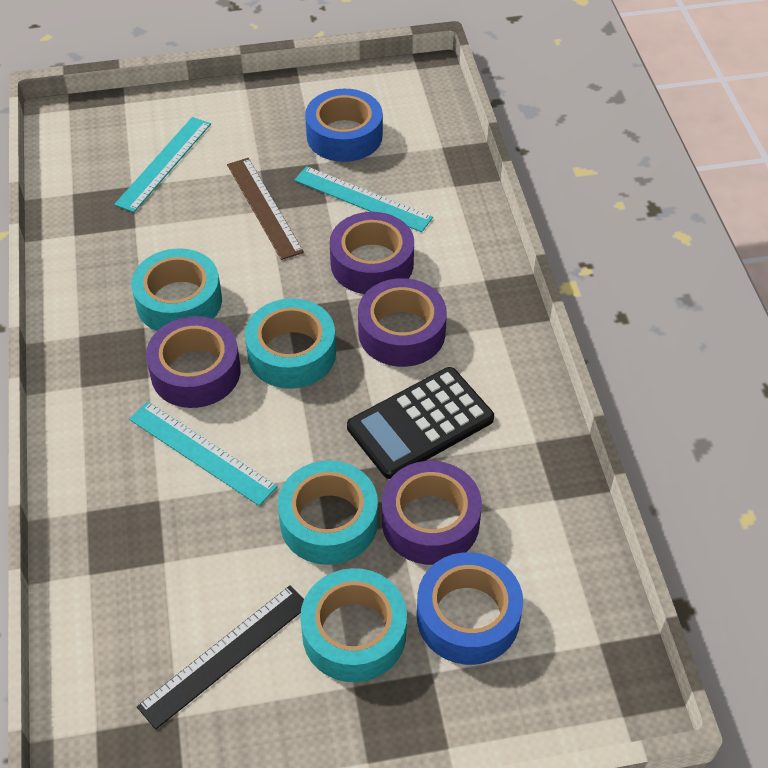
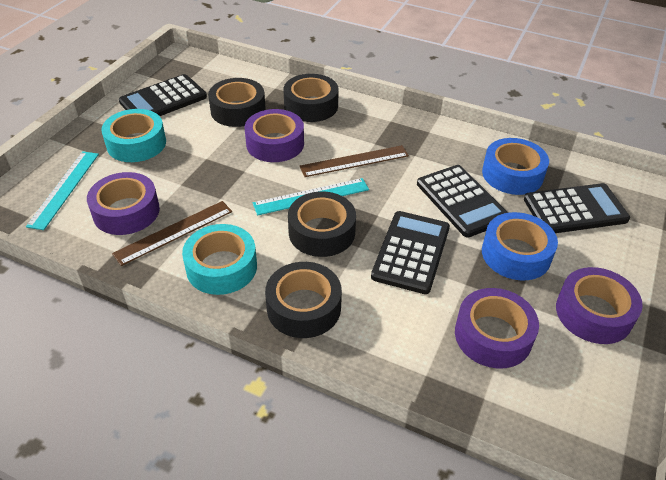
black calculator: [347,367,494,479] = 1 -> [119,74,207,116] [371,211,450,294] [417,165,508,238] [524,183,630,233] = 4
black ruler: [137,585,304,729] = 1 -> none = 0
black tape: none = 0 -> [208,78,266,127] [265,262,342,338] [283,74,339,122] [288,192,356,257] = 4
brown ruler: [227,158,304,260] = 1 -> [112,201,232,266] [300,145,409,177] = 2
turquoise ruler: [114,117,211,212] [129,402,278,506] [294,166,433,232] = 3 -> [26,151,99,230] [253,178,369,216] = 2
turquoise tape: [131,248,222,331] [245,298,336,389] [278,461,378,565] [300,568,407,682] = 4 -> [101,109,166,162] [182,224,257,295] = 2

